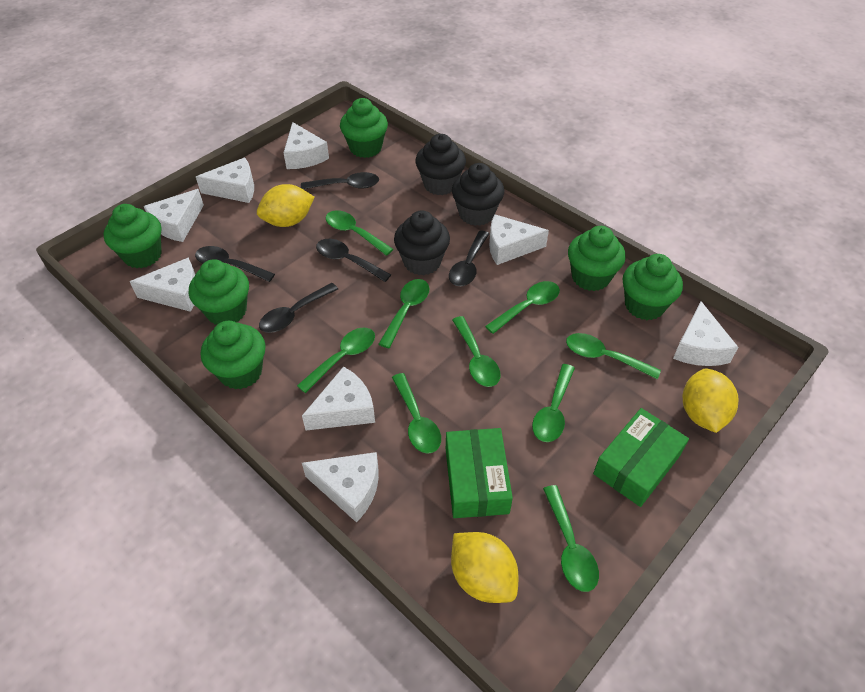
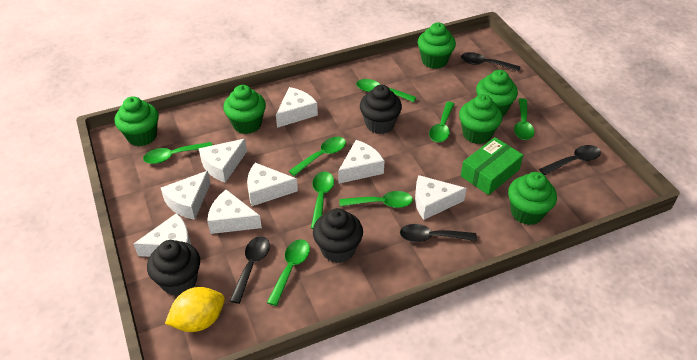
black spoon: [195,246,275,282] [259,283,338,333] [301,172,379,189] [316,239,391,282] [449,231,489,286] = 5 -> [230,236,270,304] [400,224,477,242] [461,52,521,71] [539,145,601,175] = 4
green box: [446,428,513,518] [593,408,689,507] = 2 -> [461,137,523,195] = 1
green spoon: [297,327,375,393] [326,210,393,256] [379,279,429,348] [392,373,441,454] [452,316,500,387] [485,281,560,334] [532,364,575,442] [543,485,599,592] [566,333,661,380] = 9 -> [143,142,212,164] [267,239,310,306] [289,137,346,176] [311,172,334,229] [339,191,413,208] [356,79,416,102] [429,102,455,142] [514,98,535,140] = 8
yellow lemon: [257,184,314,227] [451,532,518,603] [683,369,738,433] = 3 -> [165,287,225,332] = 1

